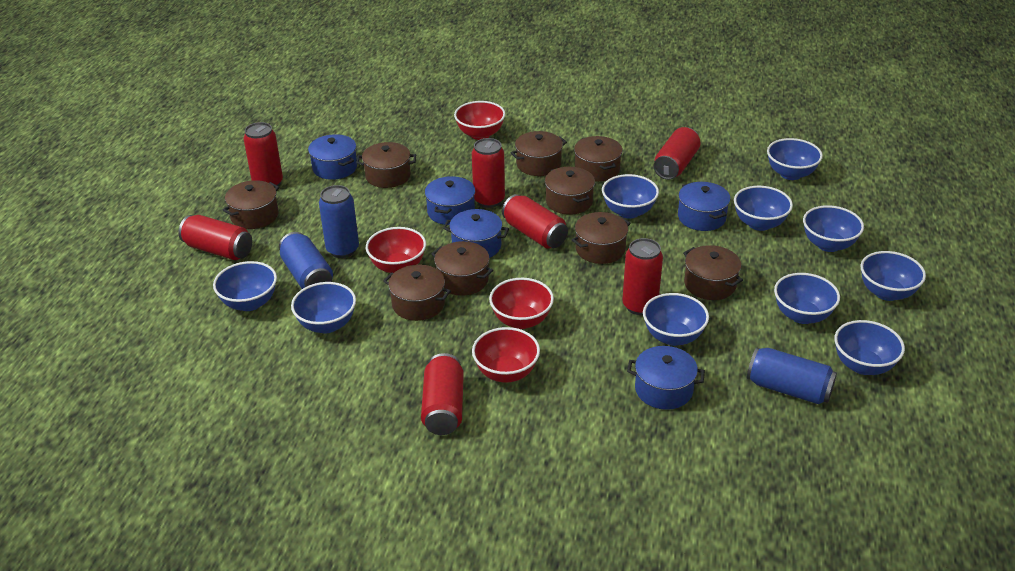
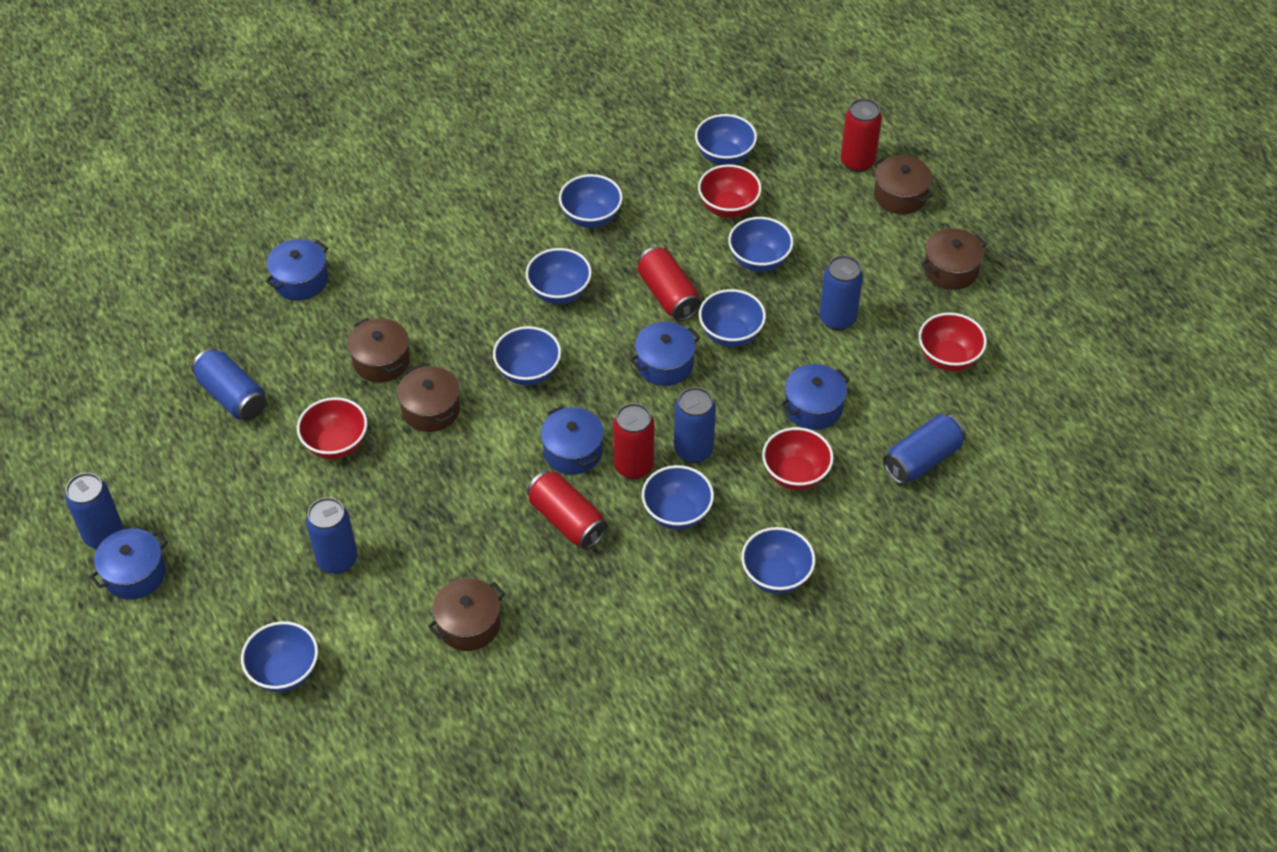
blue bowl: [213,261,277,311] [291,282,356,333] [602,174,659,219] [643,293,709,346] [734,186,793,231] [767,138,823,180] [774,273,840,324] [803,205,864,252] [834,320,905,375] [860,251,926,301] = 10 -> [241,621,318,692] [493,326,561,386] [526,248,592,304] [559,174,623,228] [642,465,714,530] [695,114,757,165] [699,289,766,347] [728,217,794,272] [741,527,816,594] = 9
blue can: [279,232,333,289] [319,185,359,258] [747,347,837,404] = 3 -> [65,473,123,549] [192,348,266,420] [306,497,357,574] [674,387,716,463] [819,255,863,331] [883,414,966,484] = 6
brown pot: [223,180,279,229] [356,142,416,188] [384,264,451,321] [432,241,493,296] [511,131,567,176] [545,167,595,215] [572,212,631,264] [574,136,622,182] [683,245,743,300] = 9 -> [348,318,410,383] [397,365,460,432] [428,578,505,651] [873,155,933,214] [921,228,987,290] = 5
red can: [179,215,252,260] [244,122,283,186] [421,353,464,435] [472,138,505,208] [502,194,568,248] [622,238,663,315] [654,127,701,180] = 7 -> [527,471,608,549] [613,403,654,479] [637,247,701,321] [841,98,882,172] = 4

